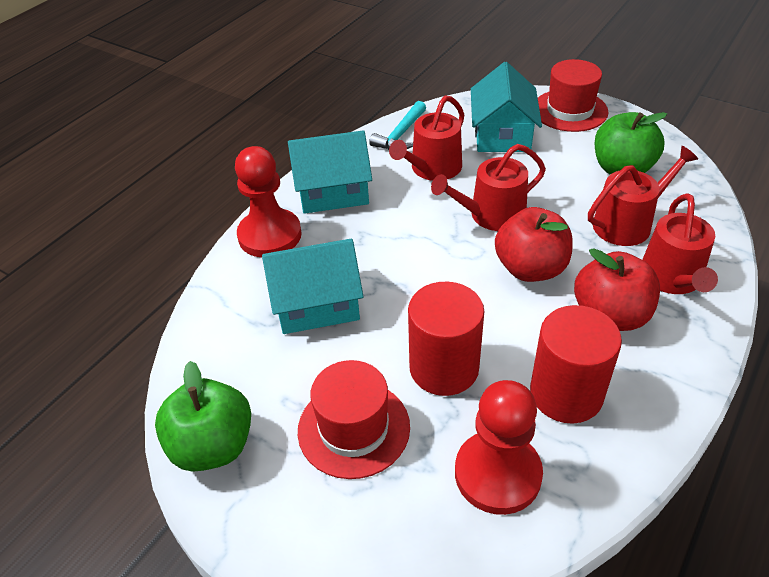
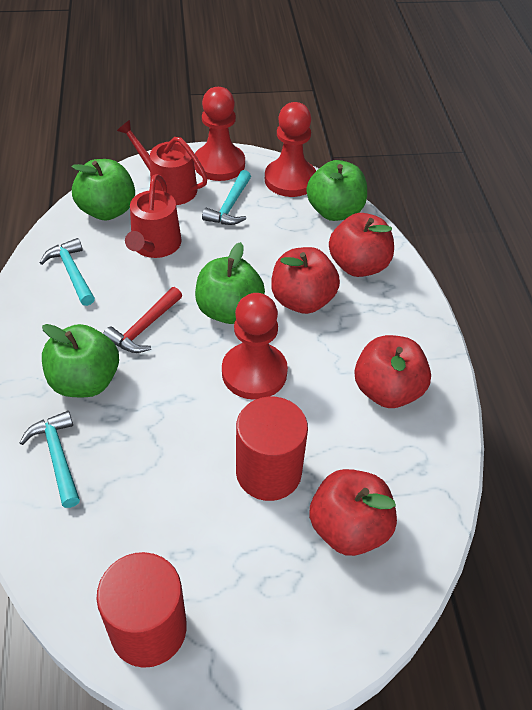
green apple: [155,361,251,472] [594,112,667,174] = 2 -> [42,324,119,397] [72,159,135,220] [195,242,265,324] [306,160,367,221] = 4
red apple: [495,207,572,282] [574,248,660,331] = 2 -> [271,247,340,314] [309,469,397,556] [329,213,394,277] [354,335,431,408] = 4
red hammer: none = 0 -> [103,287,182,353] = 1
red hat: [298,360,410,479] [538,59,609,132] = 2 -> none = 0
red pawn: [235,146,302,257] [455,380,543,515] = 2 -> [194,87,245,181] [222,293,288,400] [265,102,316,197] = 3
red watering can: [389,96,464,181] [431,144,546,231] [588,146,698,246] [642,194,718,294] = 4 -> [117,120,208,205] [125,174,182,258] = 2
turquoise hammer: [369,101,426,150] = 1 -> [19,411,80,508] [40,238,95,306] [202,170,251,225] = 3
turquoise house: [262,239,364,334] [288,130,372,214] [471,62,542,152] = 3 -> none = 0

